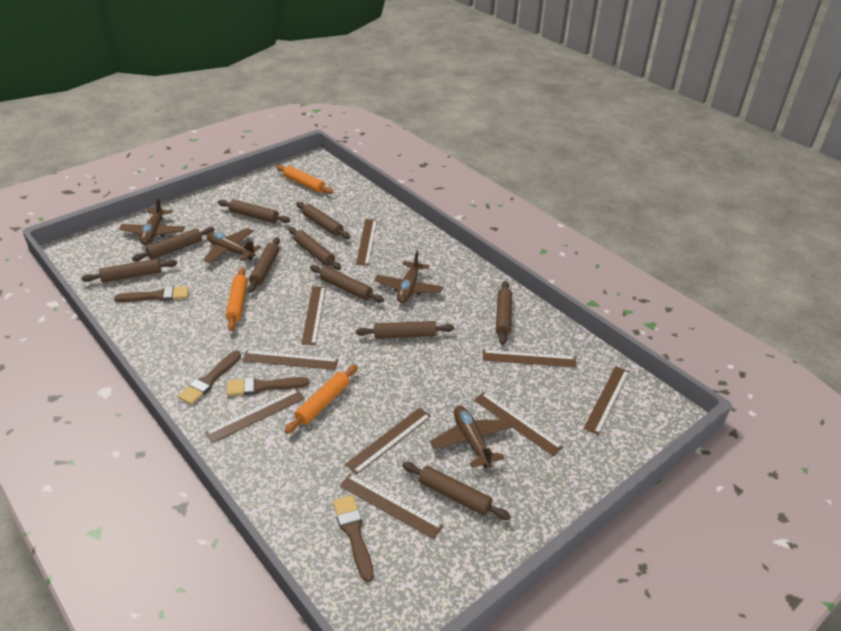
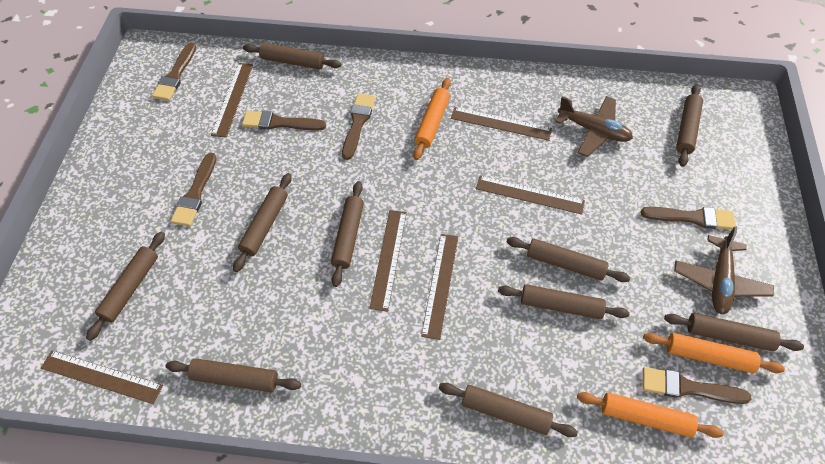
brown brush: [114,286,189,302] [178,351,241,405] [227,377,310,396] [333,495,374,582] = 4 -> [152,42,196,101] [171,152,217,227] [242,111,326,130] [342,93,375,160] [641,207,736,230] [642,367,752,404] = 6
brown plane: [119,197,185,245] [203,228,261,263] [374,250,443,303] [430,406,512,468] = 4 -> [555,96,633,157] [674,226,774,315] = 2
brown ruler: [205,389,305,443] [242,350,339,370] [301,286,326,345] [339,474,443,539] [345,407,431,475] [356,219,377,266] [474,392,563,456] [483,350,577,367] [583,366,630,435] = 9 -> [41,350,163,404] [211,63,253,138] [369,210,407,312] [421,234,458,340] [451,107,552,141] [476,176,585,215] = 6

